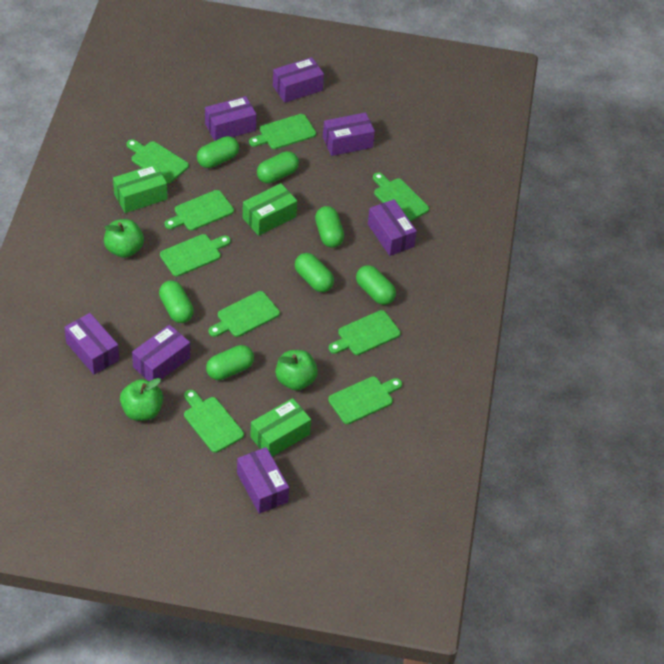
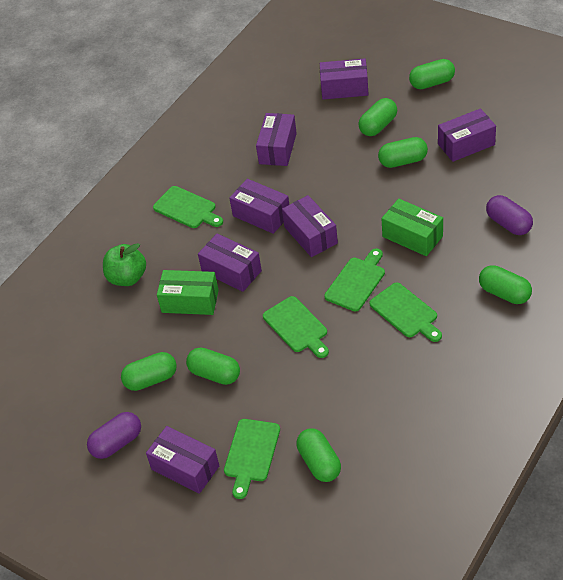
green apple: [104,219,144,258] [120,378,163,421] [275,350,318,391] = 3 -> [103,243,146,286] = 1
green box: [113,164,167,213] [243,183,297,236] [250,398,311,457] = 3 -> [157,270,219,315] [381,199,443,256] = 2
green cutting board: [126,139,189,183] [160,234,231,277] [164,190,234,231] [184,390,244,453] [209,291,280,337] [249,114,316,149] [328,377,402,424] [329,310,401,355] [373,172,429,221] = 9 -> [153,186,223,228] [224,419,280,499] [263,296,329,358] [324,248,385,311] [369,283,442,342] = 5
purple capsule: none = 0 -> [87,412,141,459] [486,195,533,235] = 2

